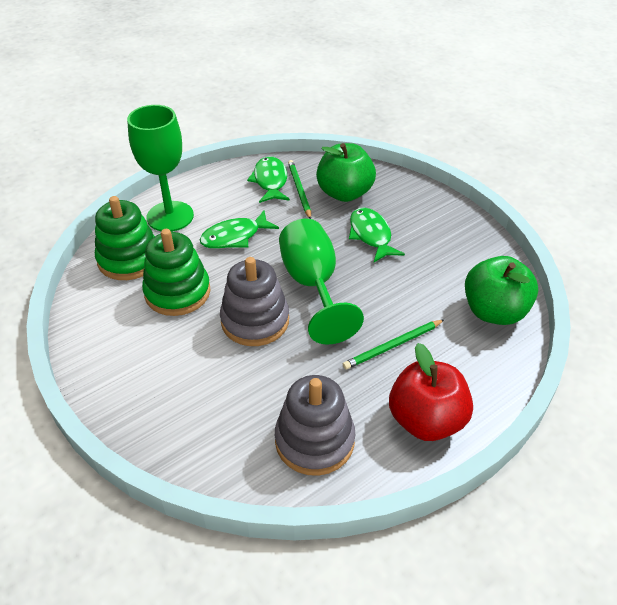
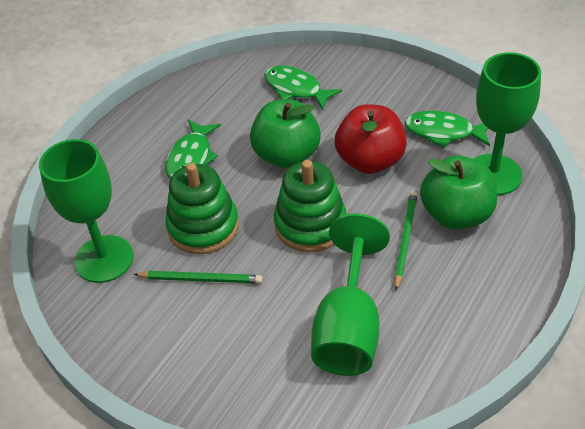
green goblet: [127,105,194,232] [279,219,364,344] = 2 -> [39,139,133,283] [311,213,390,376] [474,52,541,195] = 3
grey stacking toy: [220,257,289,346] [275,375,355,476] = 2 -> none = 0

